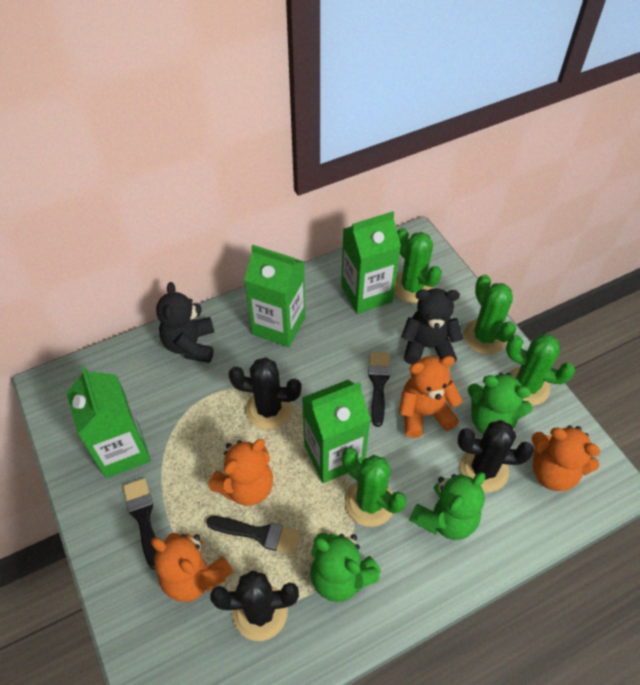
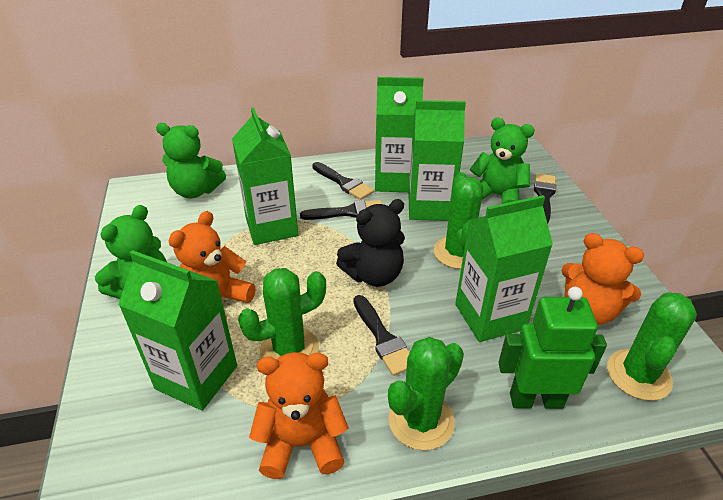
black brush: [123,478,157,570] [206,516,301,555] [368,352,390,427] = 3 -> [300,200,382,220] [312,162,374,200] [353,295,410,376] [534,173,556,224] = 4
black cactus: [210,570,299,641] [228,358,302,430] [458,420,534,492] = 3 -> none = 0
black teddy bear: [156,282,214,363] [401,288,463,365] = 2 -> [336,199,405,287] = 1
green carton: [66,366,151,478] [244,245,305,347] [302,380,371,483] [341,211,401,314] = 4 -> [118,250,237,411] [232,107,298,245] [375,77,424,192] [408,100,466,221] [455,195,553,342] = 5
green robot: none = 0 -> [498,287,607,409] = 1
orange teddy bear: [151,533,234,602] [208,439,273,506] [399,356,463,438] [532,425,601,491] = 4 -> [169,211,255,319] [249,352,349,479] [561,233,644,325] = 3

